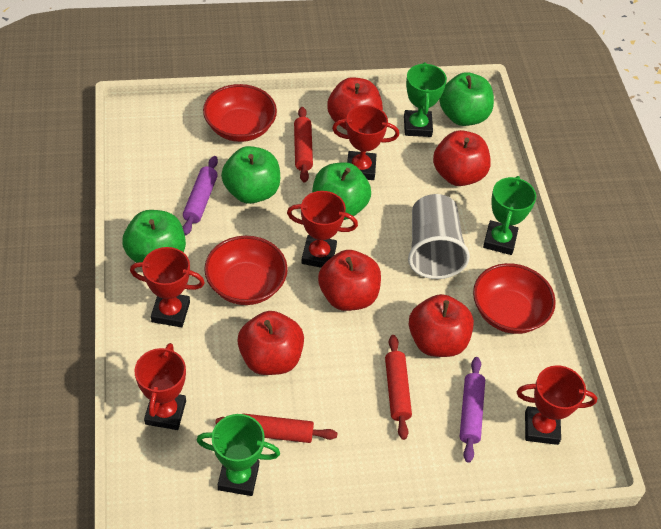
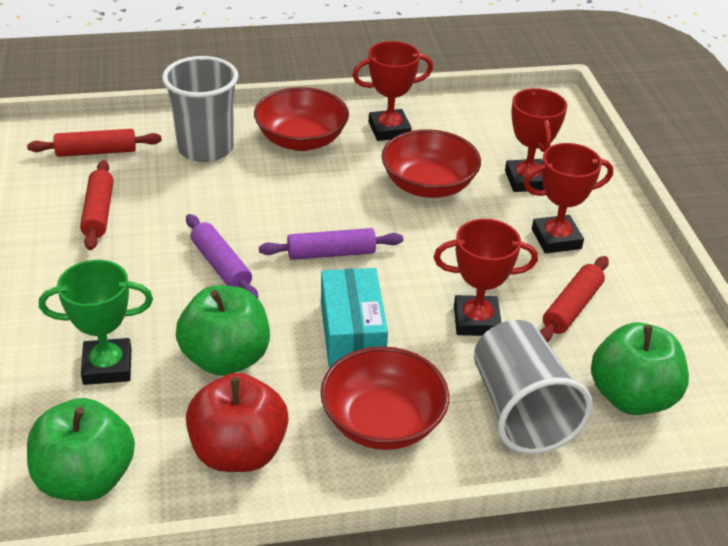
green apple: [122,210,186,263] [221,146,280,204] [312,162,371,220] [439,72,494,126] = 4 -> [27,398,135,501] [176,285,270,376] [591,322,689,415] = 3
green trophy: [196,414,280,496] [404,62,447,137] [483,176,536,255] = 3 -> [39,260,153,385] = 1
grey cup: [408,194,470,279] = 1 -> [162,56,238,162] [474,320,593,454] = 2
red apple: [237,311,304,375] [318,250,381,311] [327,77,383,130] [409,294,474,357] [433,130,491,186] = 5 -> [186,373,289,472] = 1
red trophy: [130,247,205,327] [134,343,186,430] [287,191,358,268] [332,105,399,180] [517,365,597,445] = 5 -> [352,41,433,141] [434,219,538,336] [505,88,567,192] [524,143,613,253] = 4
turquoise box: none = 0 -> [321,268,388,368] = 1

